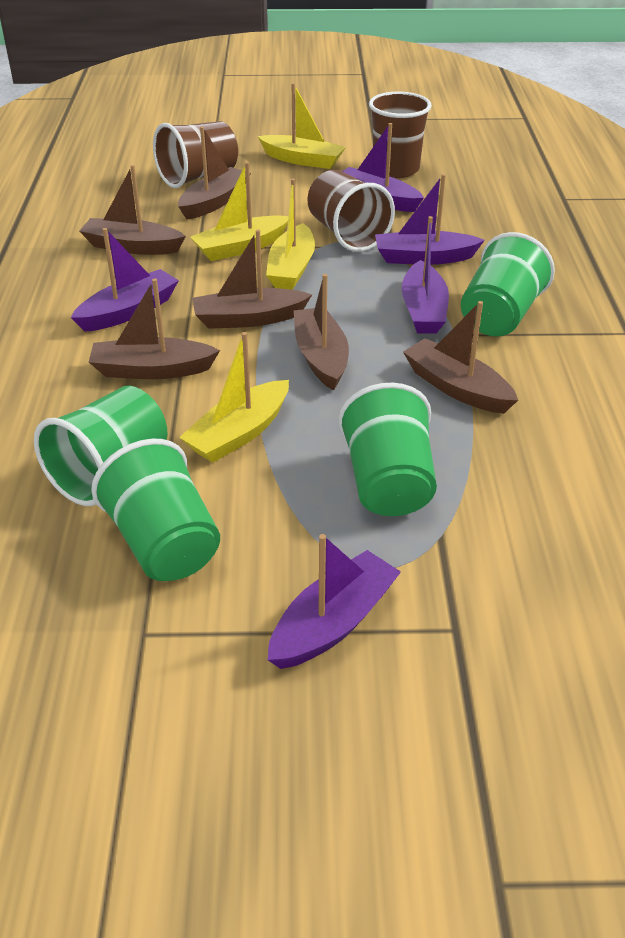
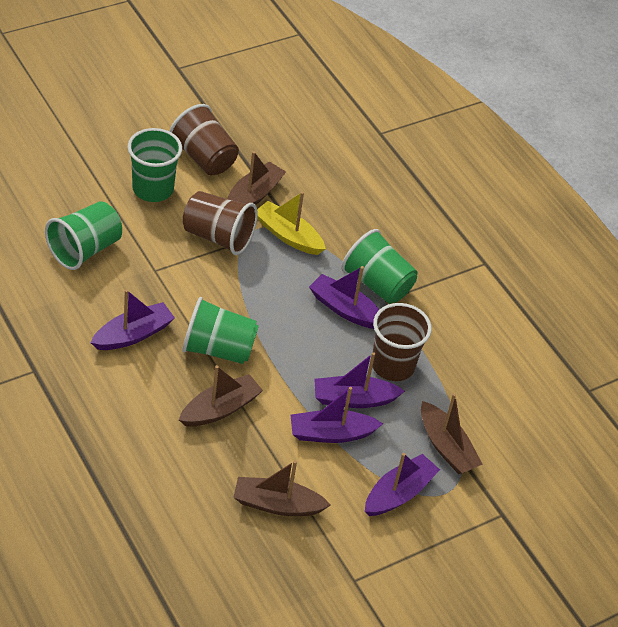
brown boat: [79,165,186,255] [89,278,220,379] [178,127,251,220] [192,229,312,329] [294,274,349,391] [403,301,518,414] = 6 -> [179,365,263,427] [227,151,286,205] [233,460,331,516] [421,393,483,474] = 4
yellow boat: [179,332,289,463] [190,162,288,261] [258,83,346,169] [266,179,315,290] = 4 -> [257,192,326,255] = 1

